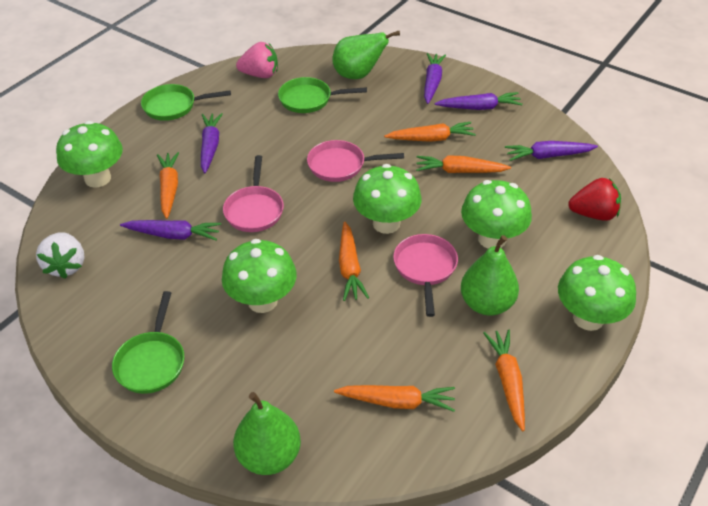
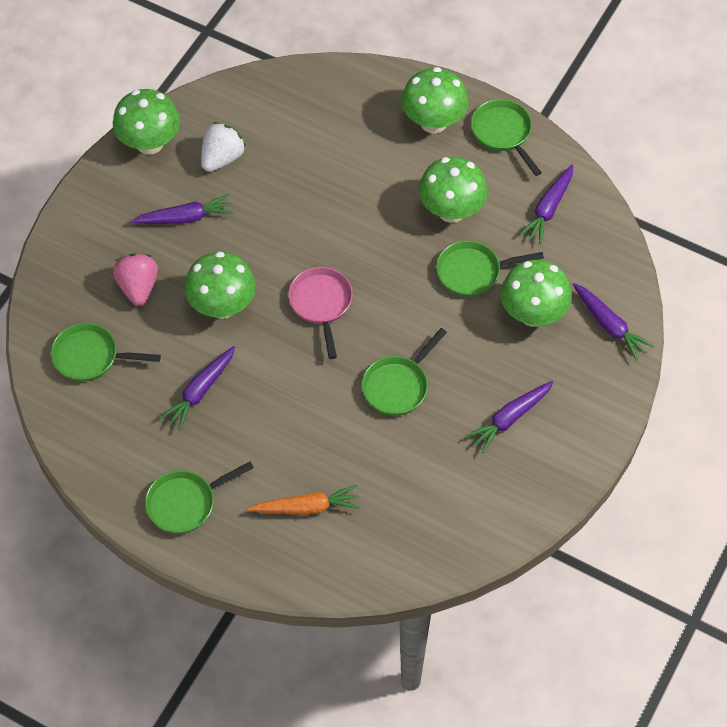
green pan: [112,291,184,394] [141,84,231,121] [278,77,367,113] = 3 -> [51,323,161,381] [145,461,254,534] [362,328,447,416] [436,241,544,297] [471,99,542,176] = 5
green pear: [233,392,301,475] [333,31,400,79] [461,235,519,316] = 3 -> none = 0
orange carrot: [157,152,179,219] [334,385,455,412] [339,222,369,301] [384,122,476,142] [416,155,511,173] [483,330,525,431] = 6 -> [248,485,360,515] = 1
pink pan: [223,155,284,232] [307,140,404,182] [393,234,458,317] = 3 -> [288,267,353,359] = 1
red strawberry: [568,178,621,221] = 1 -> none = 0

